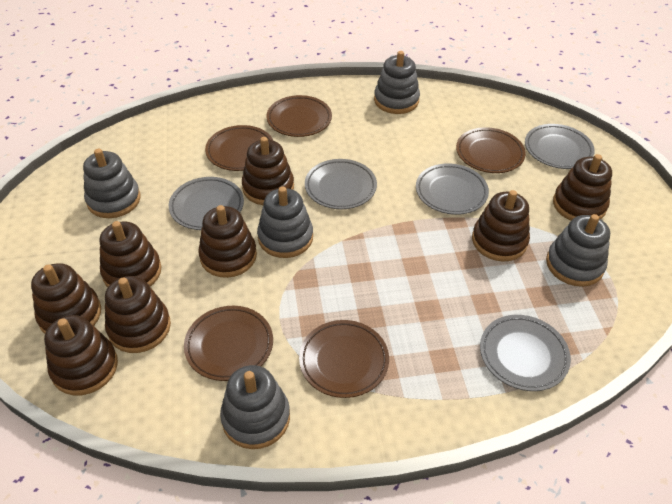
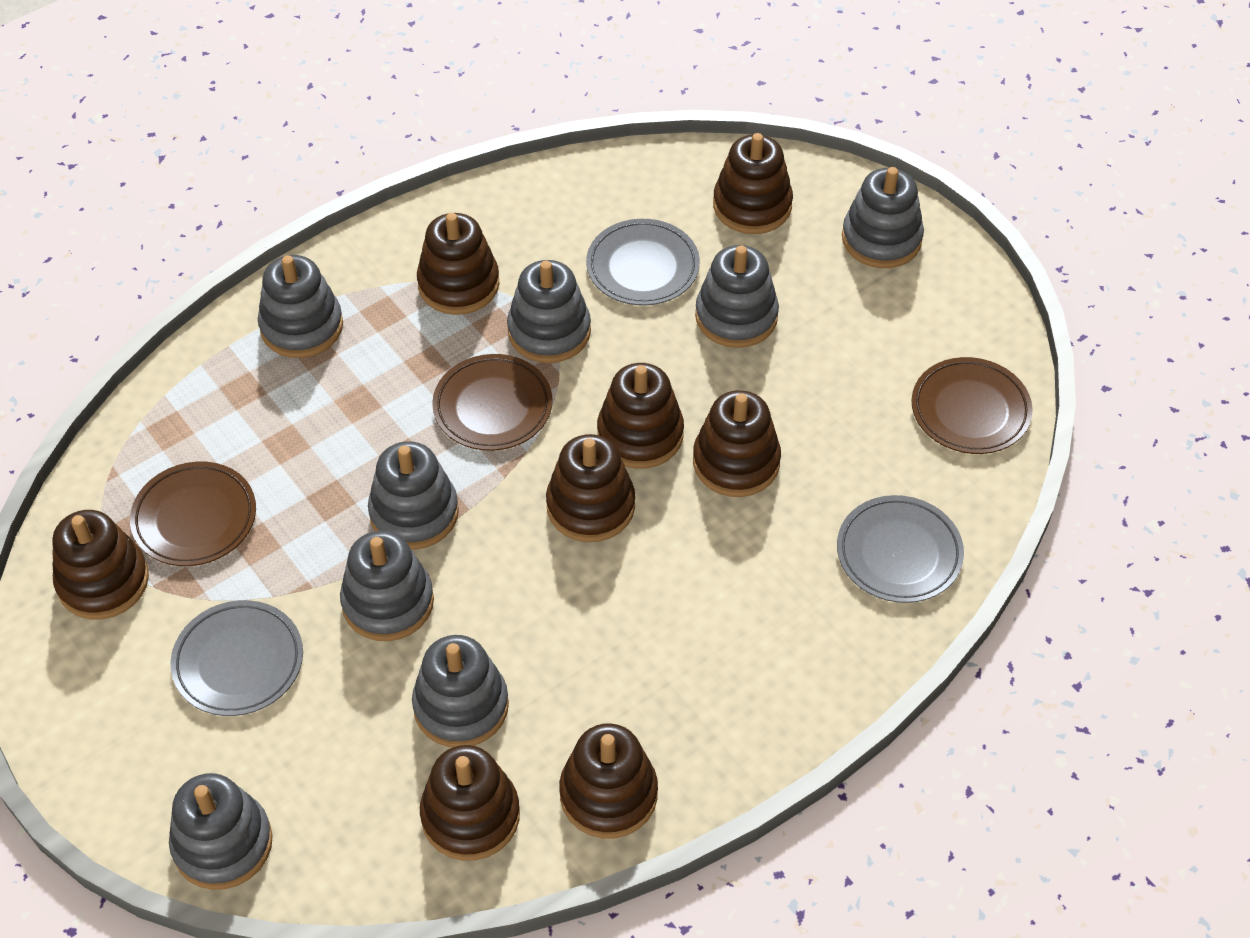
brown plate: [184,306,273,381] [205,125,273,171] [266,95,332,137] [299,320,389,398] [456,127,526,173] = 5 -> [130,462,256,566] [432,354,553,451] [911,357,1033,454] = 3
grey plate: [169,177,244,230] [305,159,377,209] [416,163,489,215] [480,315,571,391] [525,124,595,169] = 5 -> [170,600,303,716] [586,219,700,306] [837,495,964,603] = 3
grey stacking toy: [83,149,141,218] [220,365,290,449] [257,187,313,258] [374,51,420,114] [546,214,610,287] = 5 -> [169,773,273,890] [258,255,343,358] [340,531,434,641] [368,441,459,550] [412,635,509,747] [507,260,591,363] [695,245,779,348] [842,167,924,268] = 8

